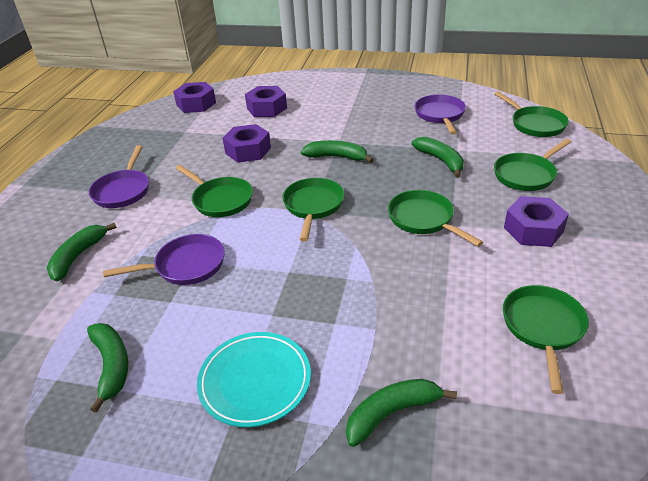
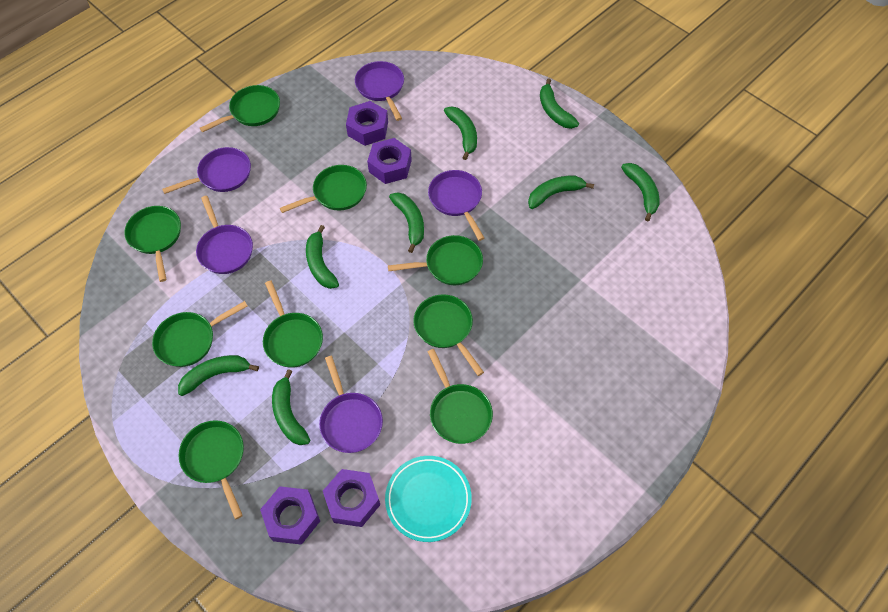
green banana: [47,222,117,281] [87,323,128,413] [301,140,374,163] [346,379,457,447] [412,137,464,178] = 5 -> [178,355,259,396] [272,369,310,445] [306,225,339,289] [389,192,424,253] [444,106,477,160] [528,176,594,209] [540,78,579,129] [621,163,660,221] = 8
green pan: [175,165,253,217] [282,178,344,241] [388,190,483,247] [494,91,569,137] [494,139,571,191] [503,285,589,394] = 6 -> [124,206,181,282] [152,301,247,367] [179,420,244,519] [200,85,280,132] [263,280,323,368] [280,165,367,213] [388,235,483,285] [413,294,484,376] [428,349,493,444] = 9
purple pan: [89,145,149,208] [103,234,225,285] [415,94,466,135] = 3 -> [162,147,251,194] [196,195,253,274] [319,356,383,453] [355,61,404,121] [428,170,484,241] = 5

